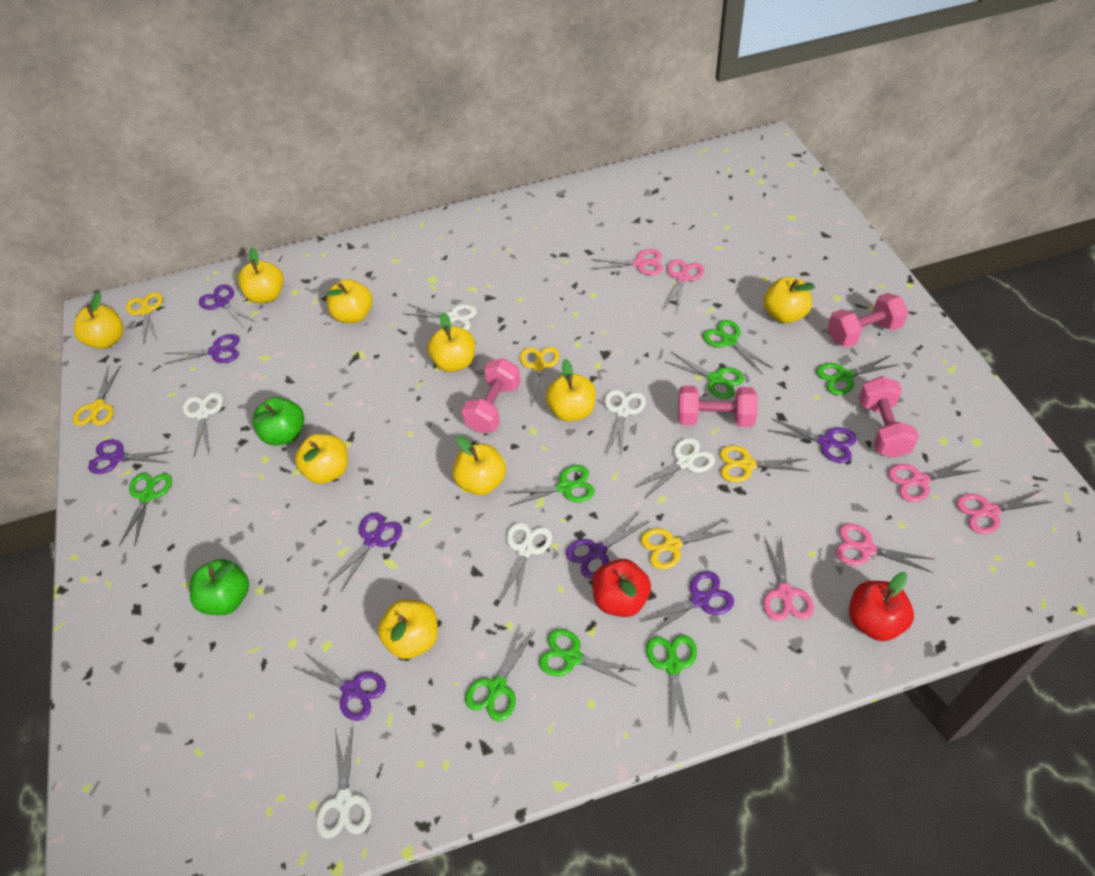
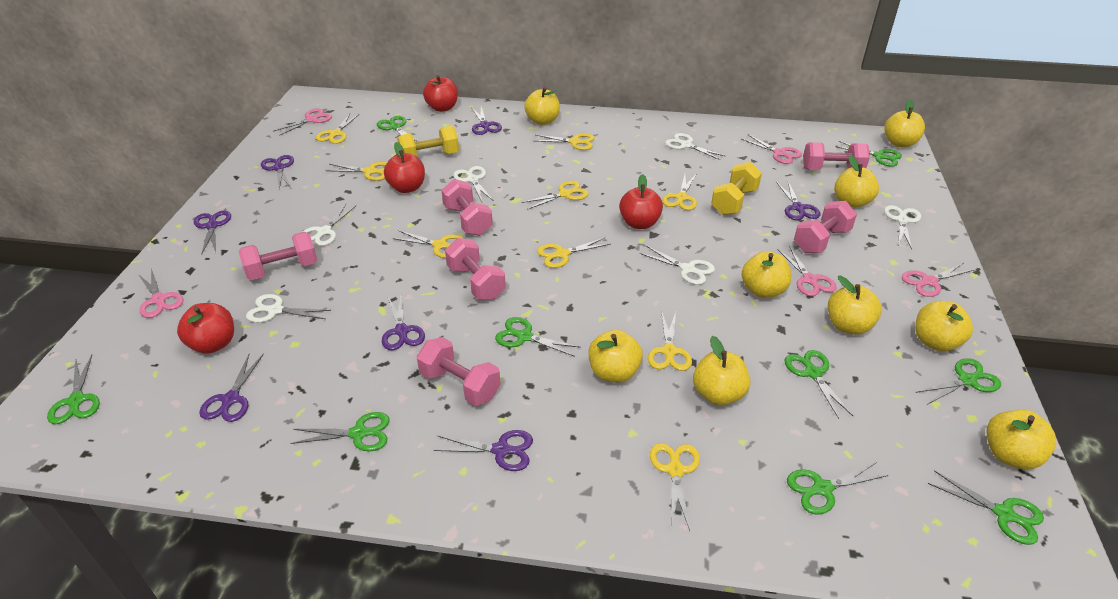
green apple: [190,559,249,615] [252,397,304,446] = 2 -> none = 0
green scissors: [119,473,172,547] [465,626,535,721] [507,465,595,506] [539,629,639,686] [646,635,697,734] [664,352,744,399] [703,320,772,375] [816,355,899,395] = 8 -> [47,355,100,424] [290,412,390,451] [377,116,418,142] [495,317,581,357] [785,350,853,419] [787,462,888,515] [835,141,902,167] [916,358,1001,405] [928,470,1044,545] = 9
pink dumbbell: [462,358,521,433] [678,386,758,427] [828,293,908,348] [859,376,919,458] = 4 -> [239,232,317,280] [416,337,501,406] [441,179,493,236] [445,238,506,300] [794,201,857,253] [803,142,870,170] = 6
pink scissors: [591,249,663,275] [663,259,704,313] [764,536,814,621] [835,524,934,573] [888,459,981,502] [957,489,1051,534] = 6 -> [137,268,183,318] [274,109,332,136] [741,135,802,164] [777,246,837,296] [902,263,974,297] = 5
purple scissors: [88,439,173,474] [164,334,240,364] [199,284,255,329] [294,653,386,721] [328,512,402,591] [566,511,650,579] [640,571,734,637] [767,418,857,463] = 8 -> [194,211,231,253] [199,353,264,422] [261,155,294,189] [382,294,425,350] [434,430,533,471] [471,107,502,135] [776,182,821,220] = 7
red apple: [592,559,651,617] [849,572,914,641] = 2 -> [177,303,234,354] [384,142,425,193] [423,75,458,112] [619,174,663,229] = 4
yellow dumbbell: none = 0 -> [397,126,459,157] [711,162,762,215] = 2
yellow scissors: [73,365,121,426] [126,292,163,345] [520,347,560,407] [641,519,732,569] [720,445,808,482] = 5 -> [316,114,359,144] [325,162,387,181] [392,230,463,258] [522,181,589,210] [535,133,595,150] [537,238,611,268] [648,311,692,371] [650,443,700,530] [662,173,697,210] = 9

